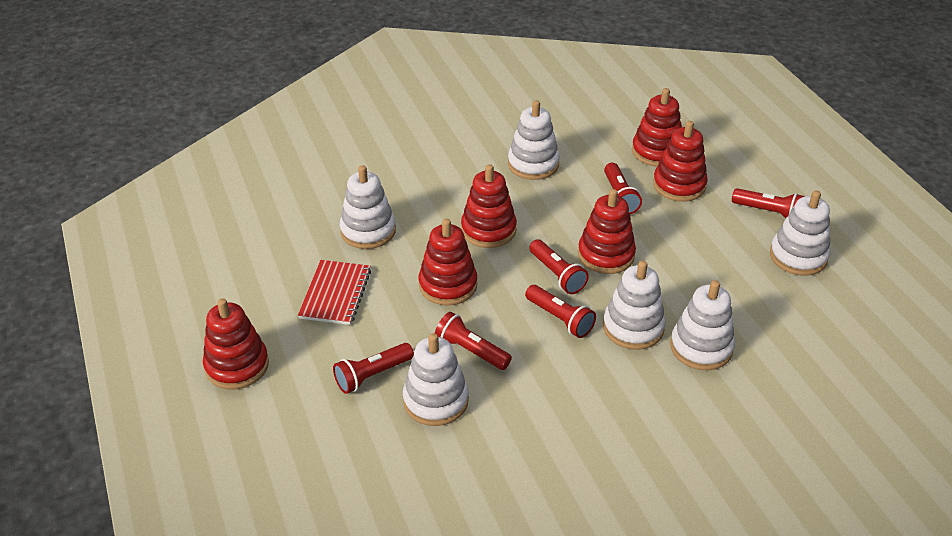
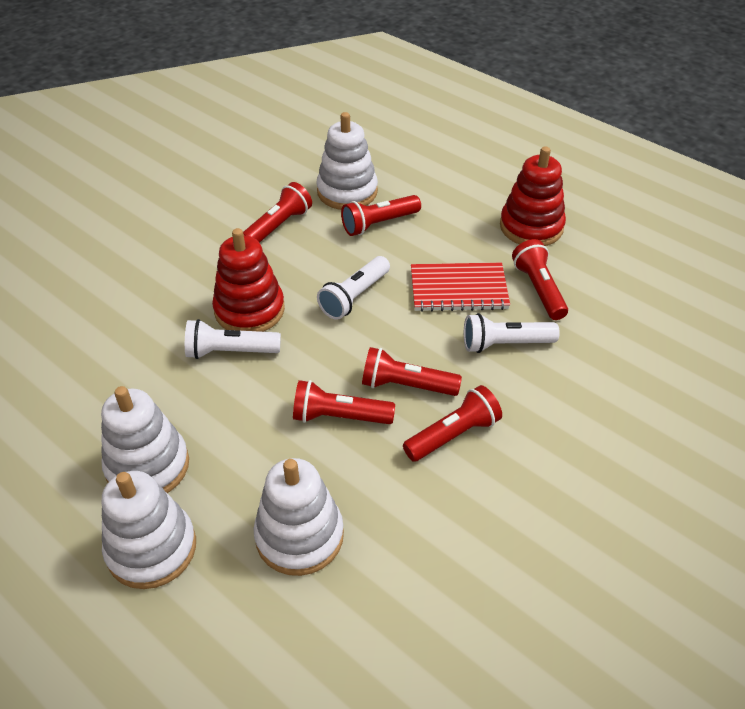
red stacking toy: [203,298,269,389] [419,219,477,306] [461,164,517,248] [578,189,636,274] [632,88,682,167] [653,121,708,202] = 6 -> [212,228,285,332] [500,146,566,246] = 2
white flashlight: none = 0 -> [185,319,281,359] [317,256,390,320] [464,313,560,353] = 3
white stacking toy: [340,165,396,249] [403,333,469,426] [508,100,560,180] [603,260,666,350] [670,280,735,370] [770,190,830,276] = 6 -> [101,386,189,493] [102,471,196,589] [254,458,344,576] [317,112,378,210] = 4

